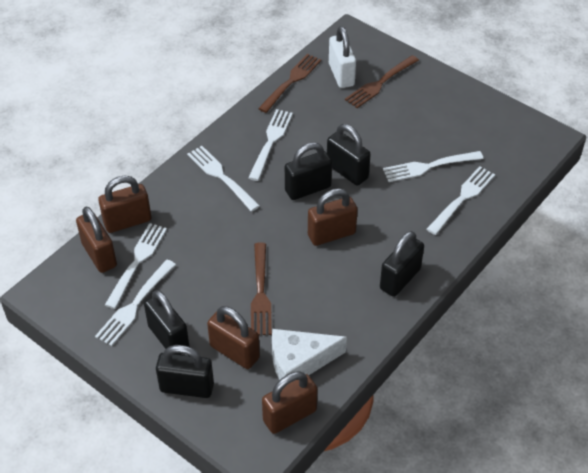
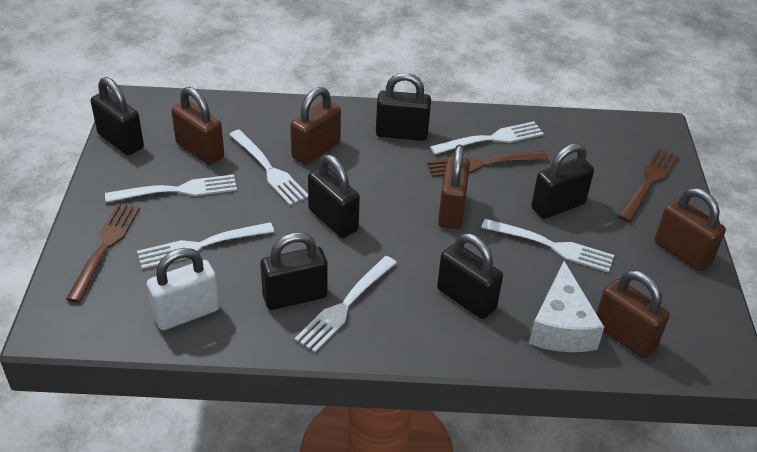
black padlock: [144,290,190,355] [156,345,214,398] [285,142,332,200] [327,124,371,186] [380,231,424,297] = 5 -> [91,77,144,155] [260,232,327,310] [308,155,360,238] [376,73,431,141] [437,233,503,319] [531,143,594,219] = 6

